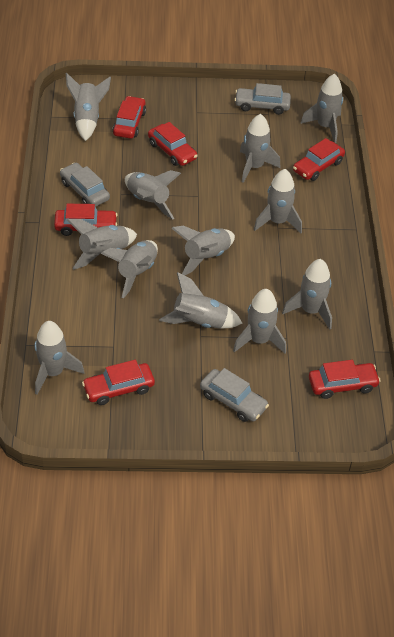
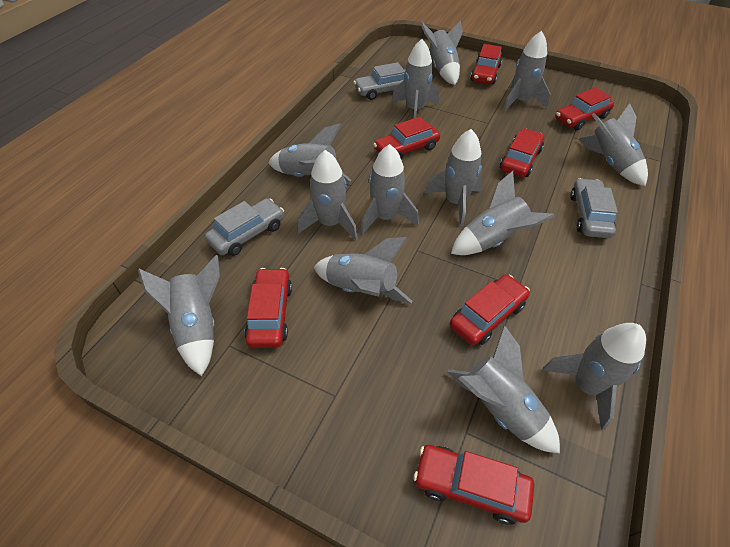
grey rocket: [35,321,84,395] [66,73,111,141] [67,219,137,270] [101,240,158,298] [125,170,181,220] [159,272,242,329] [171,226,235,276] [233,289,286,354] [240,114,280,183] [254,169,302,233] [282,259,332,330] [300,74,343,143] = 12 -> [138,255,220,376] [269,123,351,182] [297,150,358,240] [314,237,413,304] [360,144,419,235] [392,39,439,119] [420,20,463,85] [425,129,483,226] [446,325,560,453] [451,171,555,255] [503,31,550,112] [543,323,646,430] [579,103,648,186] = 13
red car: [54,204,117,236] [82,360,155,405] [113,96,146,139] [148,122,198,166] [293,138,345,181] [309,360,381,399] = 6 -> [244,268,292,348] [373,117,440,159] [414,445,534,525] [450,275,530,345] [470,44,502,85] [500,128,544,177] [555,87,614,130] = 7

